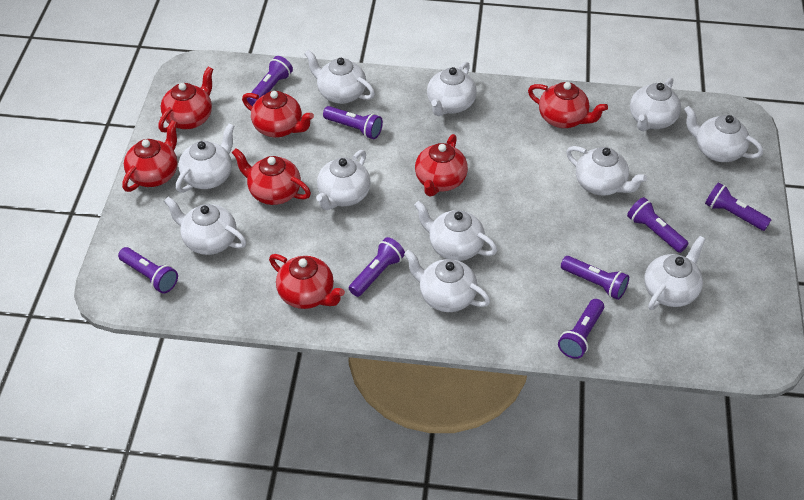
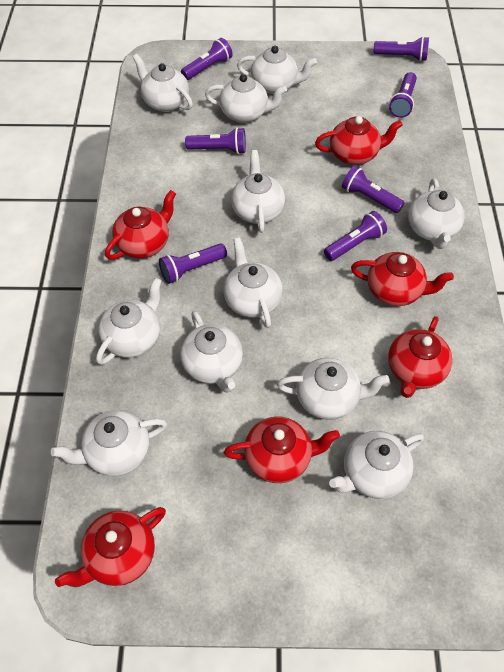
purple flashlight: [118,247,178,294] [247,56,293,106] [323,106,383,139] [349,237,405,297] [558,299,604,359] [561,256,629,300] [627,197,689,253] [705,182,771,231] = 8 -> [159,244,227,284] [181,38,233,80] [185,128,246,154] [324,211,387,261] [342,166,405,213] [373,36,429,61] [389,72,417,118] = 7
red teapot: [122,120,177,192] [158,67,213,133] [232,148,311,205] [242,91,314,137] [269,254,345,309] [415,134,468,196] [528,82,608,128] = 7 -> [55,507,166,587] [105,190,176,260] [224,416,340,483] [315,116,403,165] [351,252,454,306] [388,316,452,398] = 6

